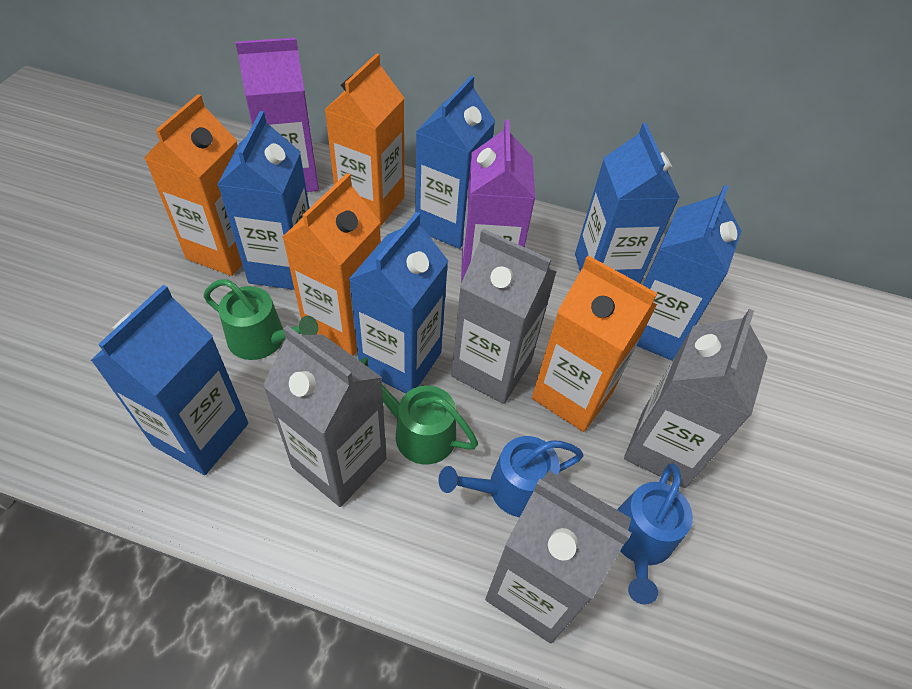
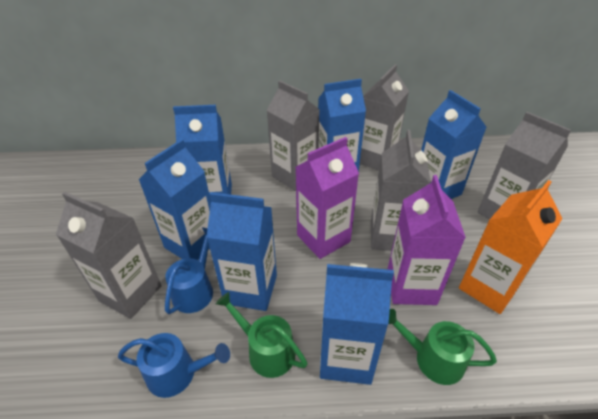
grey carton: [263,325,386,507] [451,229,557,404] [485,471,631,643] [624,309,768,488] = 4 -> [56,192,162,319] [266,81,320,191] [360,64,409,171] [371,130,431,251] [478,112,571,219] = 5
orange carton: [144,94,242,276] [283,173,381,356] [325,53,405,226] [532,255,658,432] = 4 -> [459,180,563,314] = 1

